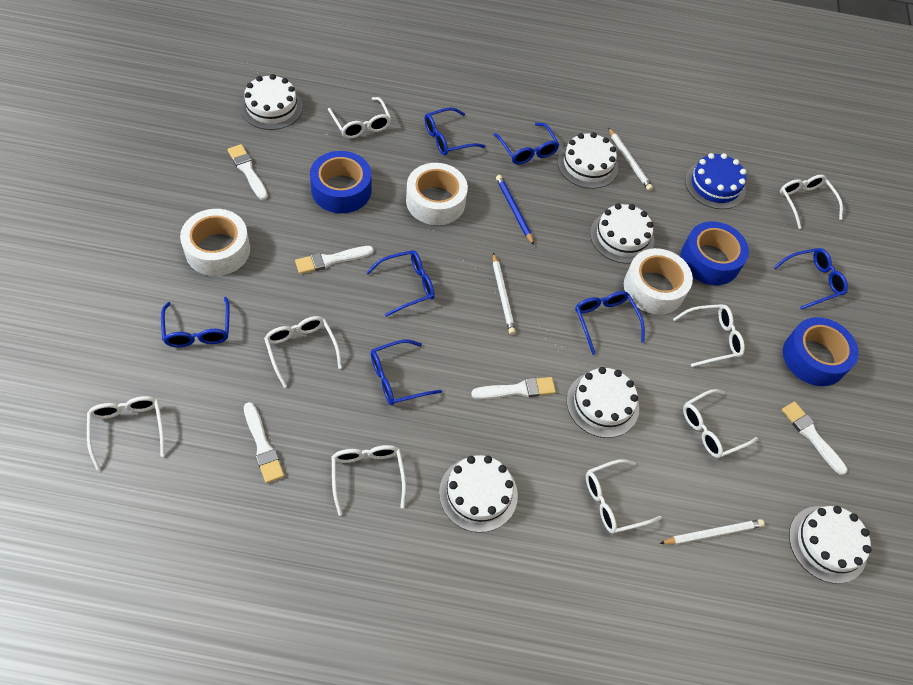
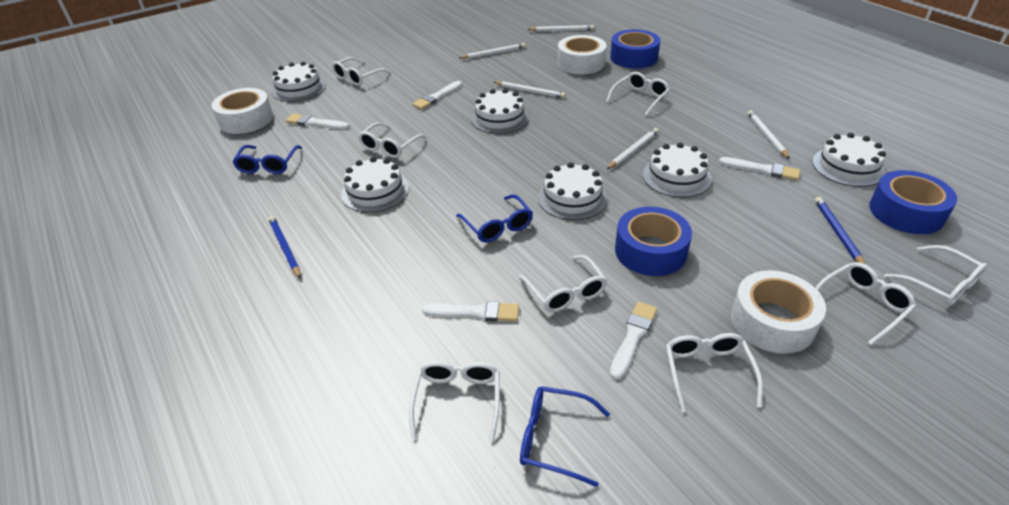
blue cake: [685,153,746,209] = 1 -> none = 0
blue glasses: [161,297,230,347] [366,250,435,317] [371,340,442,405] [425,107,485,156] [493,123,559,165] [575,291,645,355] [774,248,848,310] = 7 -> [232,145,302,174] [456,194,533,242] [520,386,610,487] = 3
blue pencil: [496,175,534,245] = 1 -> [268,216,301,279] [815,197,865,264] = 2
white pencil: [493,252,516,335] [608,128,653,191] [659,519,765,545] = 3 -> [459,43,526,59] [494,81,566,98] [527,25,594,31] [607,128,659,169] [747,110,790,159] = 5

